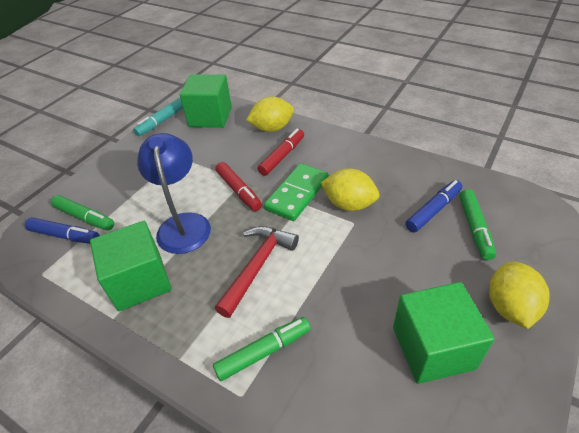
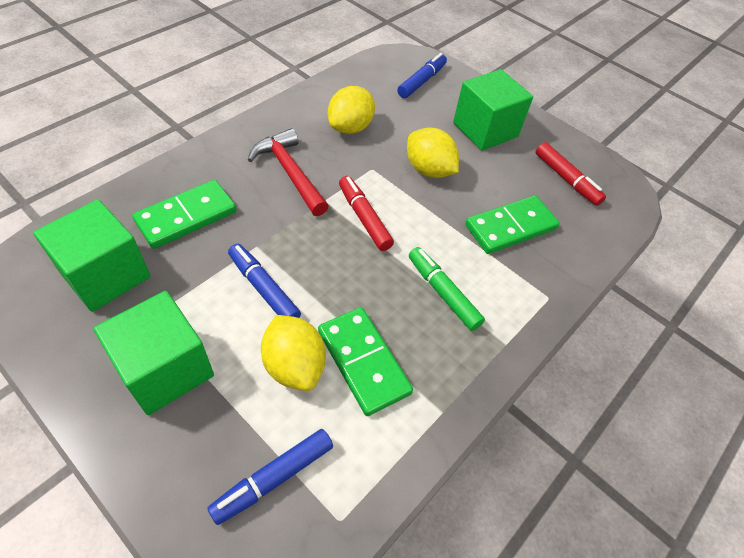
blue lamp: [137,133,211,254] = 1 -> none = 0
blue marker: [25,217,100,244] [406,180,462,232] = 2 -> [208,429,333,525] [228,244,301,318] [397,53,447,98] = 3
green domino: [264,163,329,221] = 1 -> [132,180,236,249] [318,308,413,416] [465,195,560,254] = 3
green marker: [51,195,114,231] [213,317,311,381] [459,189,496,260] = 3 -> [409,247,485,331] = 1
turquoise marker: [133,98,183,136] = 1 -> none = 0

